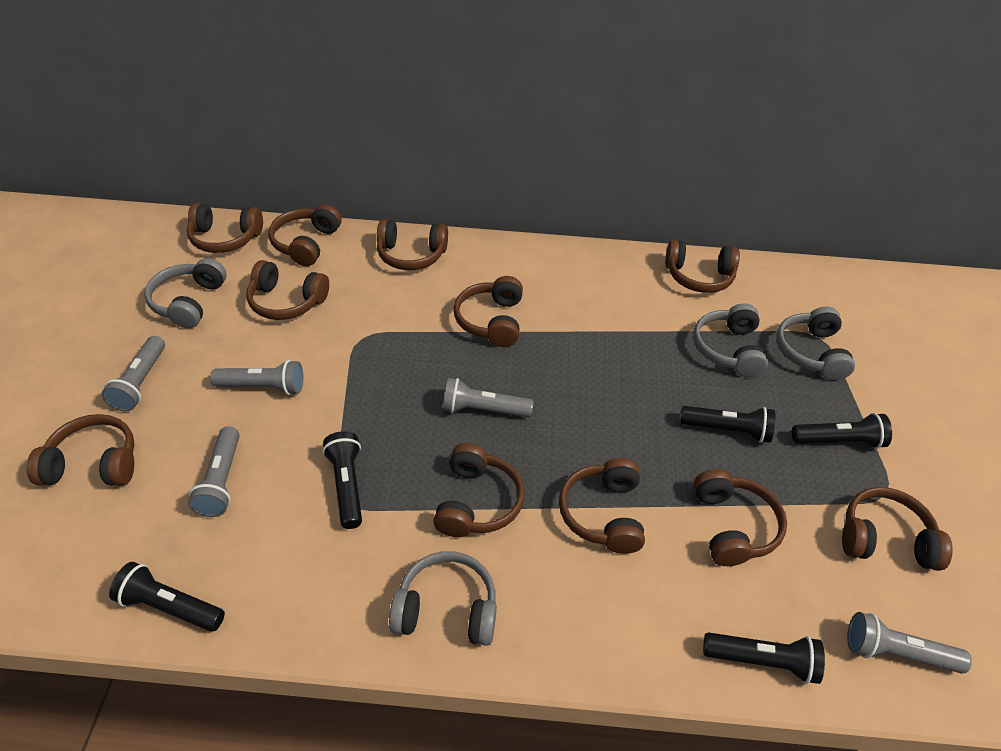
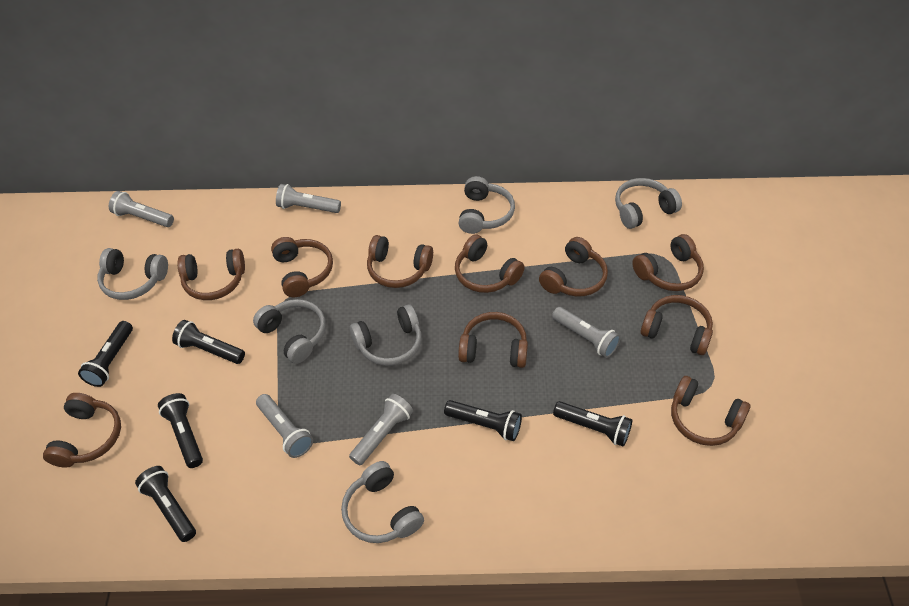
black flashlight: [109,562,225,632] [322,431,362,529] [680,406,775,443] [703,632,825,684] [792,413,892,449] = 5 -> [78,321,133,387] [135,466,196,542] [158,393,203,468] [172,320,245,364] [444,400,522,441] [553,401,632,447] = 6
brown headphones: [27,414,135,486] [187,203,263,253] [246,260,329,320] [268,204,341,266] [377,219,448,270] [433,443,524,537] [454,276,523,347] [559,458,645,554] [665,240,740,293] [694,469,787,566] [842,487,953,571] = 11 -> [43,393,121,468] [177,249,245,300] [271,237,333,297] [367,235,433,288] [455,234,525,293] [458,312,528,368] [539,237,608,297] [632,234,704,291] [640,295,713,355] [671,376,751,446] = 10
grey headphones: [144,258,227,328] [389,551,497,646] [693,304,768,377] [776,307,855,380] = 4 -> [97,248,168,300] [253,299,326,364] [341,461,424,543] [350,305,421,366] [459,176,515,234] [615,178,682,229] = 6

